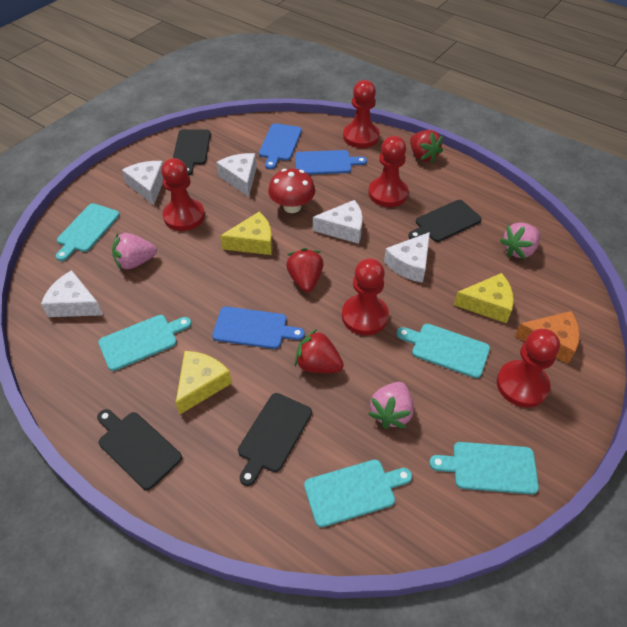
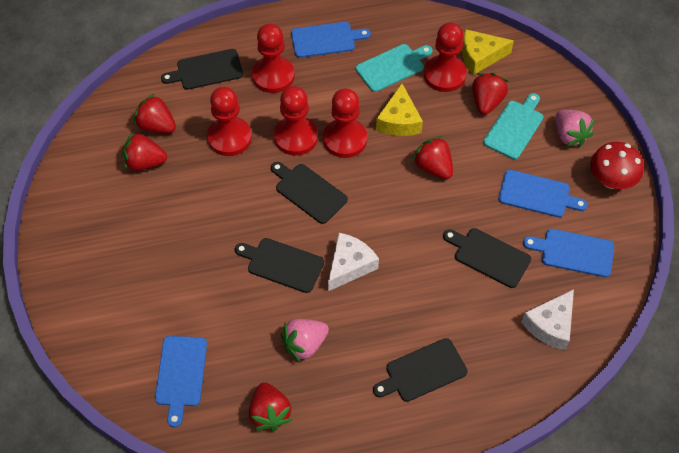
black cutting board: [97,409,182,490] [173,129,211,175] [238,393,312,486] [408,200,482,242] = 4 -> [161,49,243,90] [235,238,324,293] [271,162,348,224] [373,338,468,402] [443,228,531,288] = 5
blue cutting board: [212,307,305,349] [259,123,302,169] [295,150,367,175] = 3 -> [155,336,207,428] [291,22,371,58] [498,170,588,217] [523,229,614,277] = 4
orange cheese: [515,311,580,364] = 1 -> none = 0
pink strawberry: [112,233,157,270] [368,382,414,429] [500,222,540,259] = 3 -> [281,319,329,363] [555,110,595,147] = 2
red strawberry: [286,248,323,292] [295,329,344,373] [410,130,443,163] = 3 -> [122,132,167,171] [134,94,176,133] [249,382,292,431] [412,136,453,179] [472,73,508,115] = 5
turquoise cutting board: [56,203,120,261] [98,315,191,371] [304,459,412,527] [396,324,490,378] [429,442,539,495] = 5 -> [356,44,433,92] [483,93,543,159] = 2
white cheese: [41,270,103,317] [122,161,163,205] [216,153,257,197] [313,200,363,244] [384,232,430,283] = 5 -> [328,233,379,291] [521,289,574,350] = 2
yellow cheese: [176,351,232,414] [220,212,273,255] [454,273,514,323] = 3 -> [376,84,423,136] [462,29,514,75] = 2

